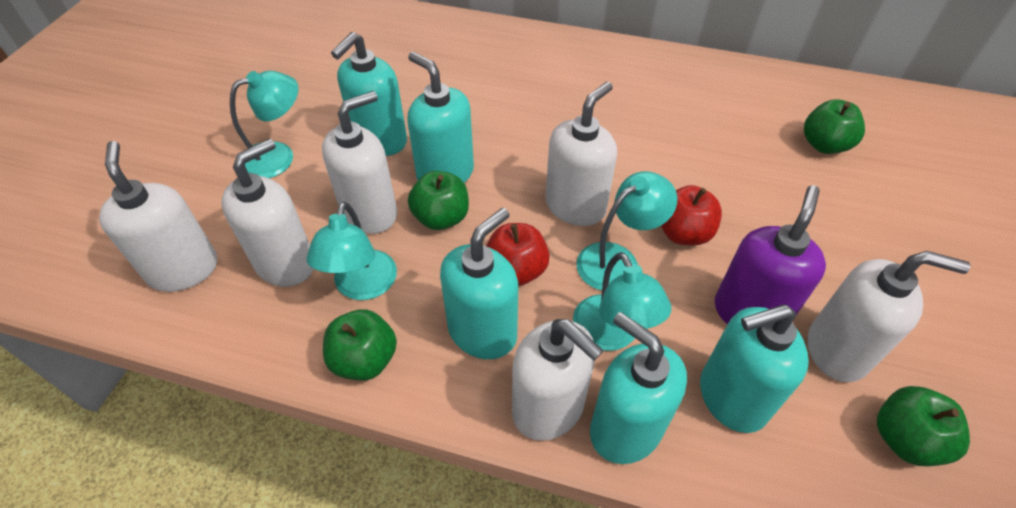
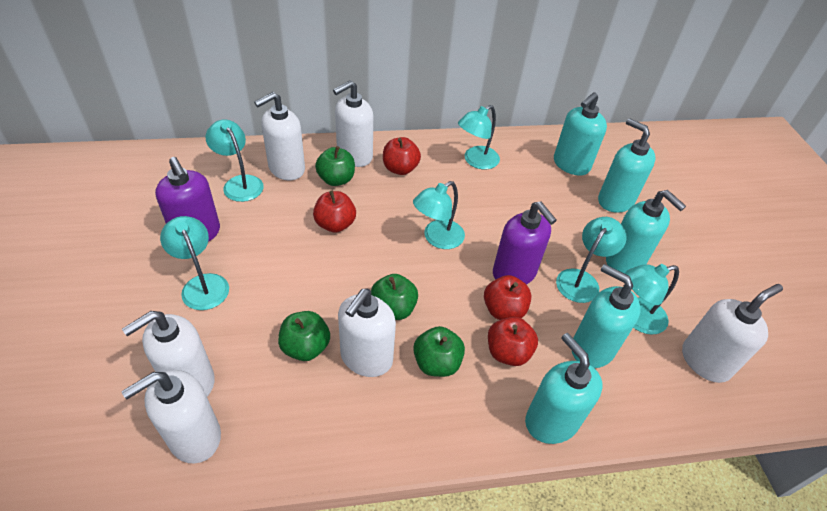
purple soap dispenser: [714,185,826,324] = 1 -> [155,157,220,242] [493,201,557,285] = 2
red apple: [486,223,550,286] [661,185,722,245] = 2 -> [313,191,356,233] [383,137,421,175] [484,275,532,320] [488,317,538,366] = 4
turquoise lamp: [230,71,299,178] [307,202,397,300] [573,252,671,351] [577,171,677,291] = 4 -> [160,216,229,310] [205,119,264,202] [413,181,465,249] [458,105,500,169] [556,217,627,303] [625,264,679,335] = 6

